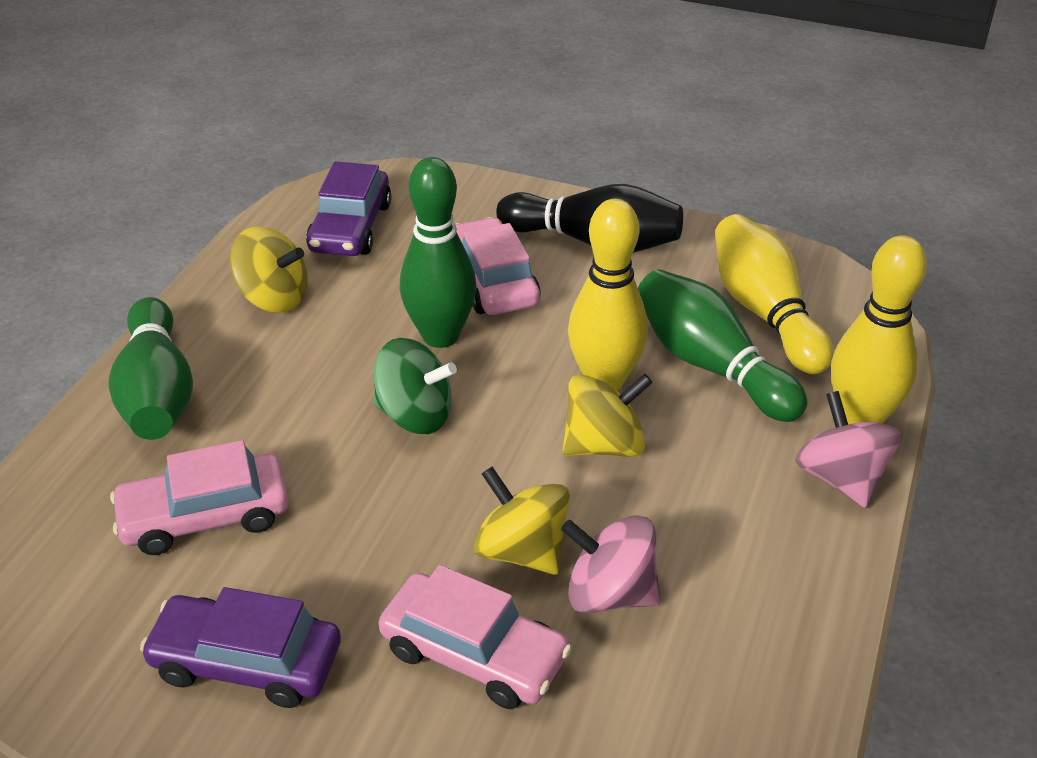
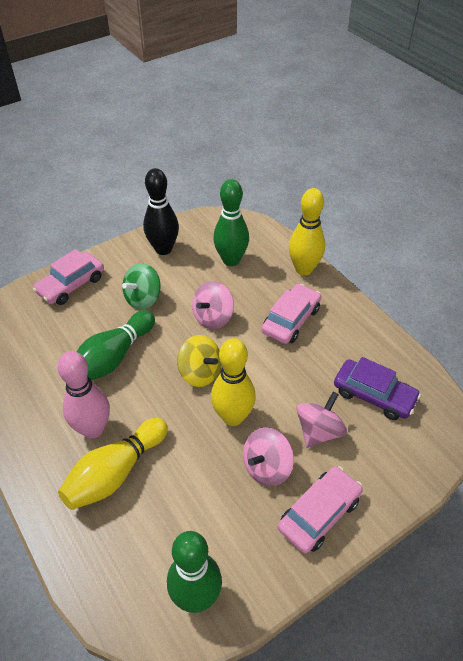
pink bowling pin: none = 0 -> [57,351,110,439] = 1
pink spinning top: [561,515,660,614] [795,391,902,508] = 2 -> [192,281,234,329] [243,427,294,486] [297,392,347,448] = 3
purple car: [140,587,341,708] [306,161,391,256] = 2 -> [334,357,421,420] = 1
yellow spinning top: [230,226,308,313] [473,467,570,575] [563,373,653,457] = 3 -> [177,335,221,387] = 1

